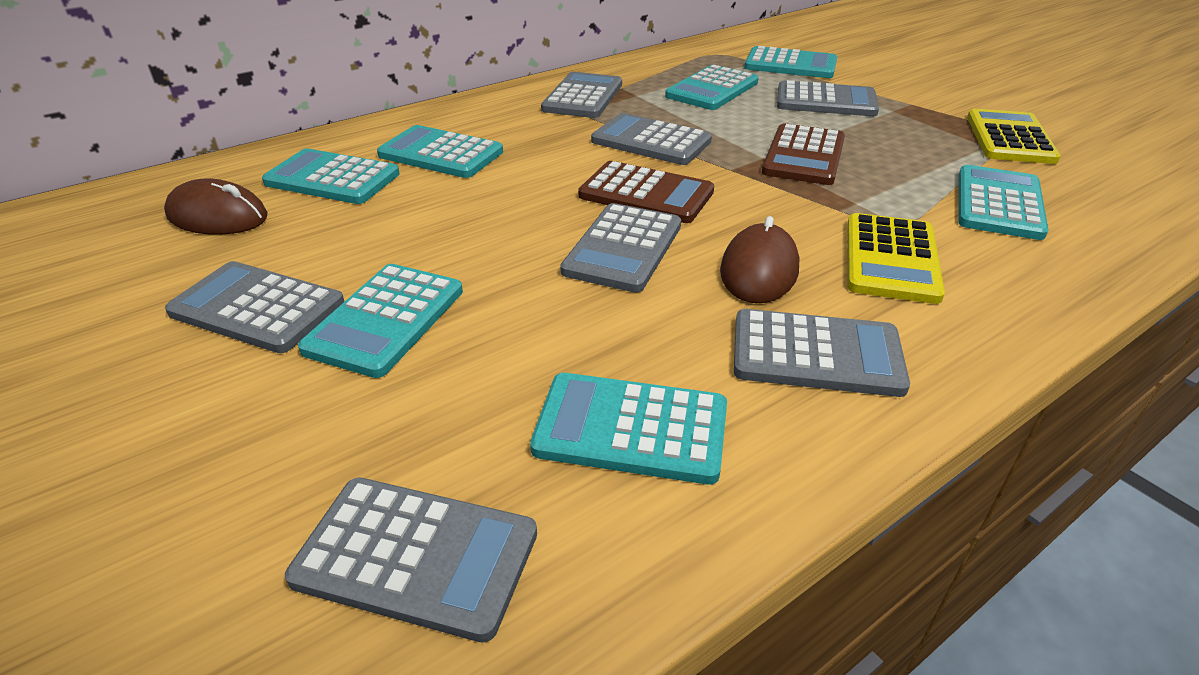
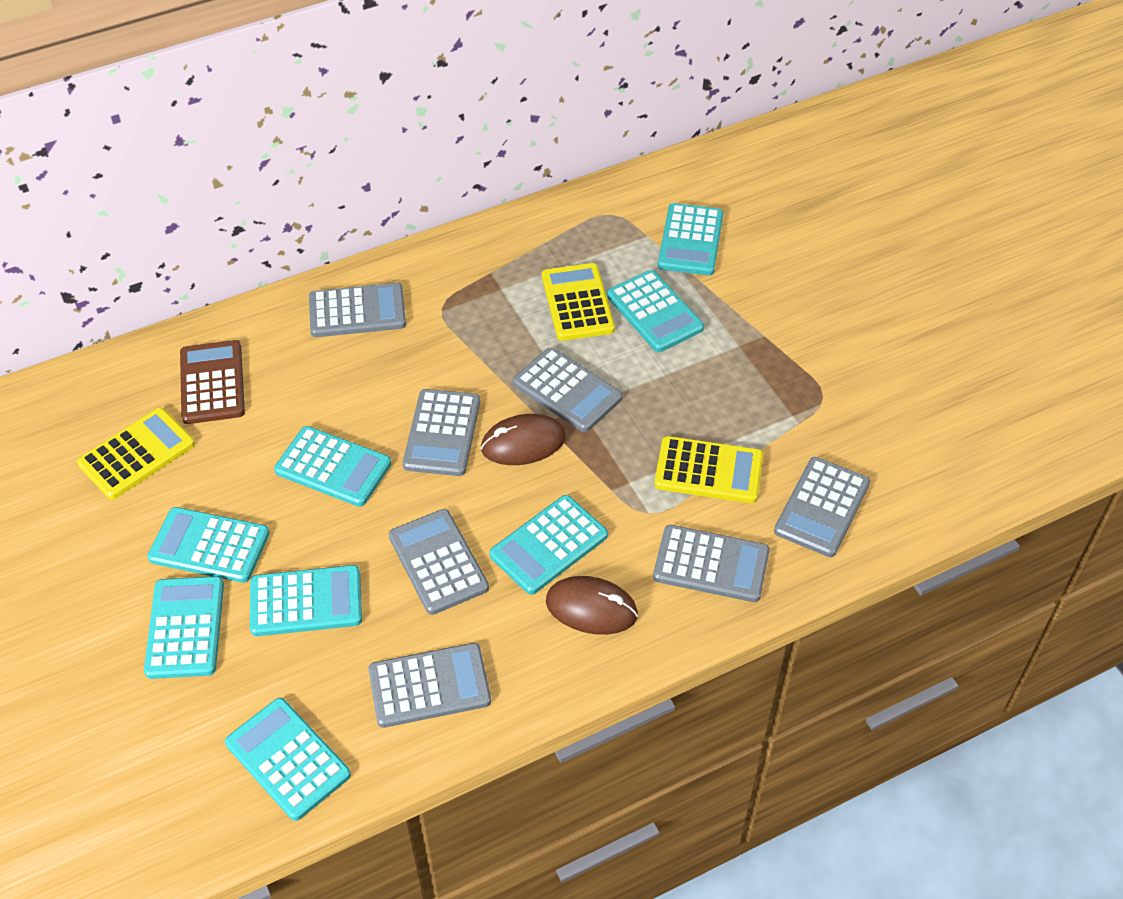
brown calculator: [578,161,714,223] [762,123,845,185] = 2 -> [180,340,245,424] = 1
turquoise calculator: [262,149,400,204] [298,264,463,378] [377,125,503,178] [530,373,727,484] [665,64,759,110] [744,46,837,78] [958,165,1048,240] = 7 -> [144,576,224,679] [147,507,270,583] [225,698,351,821] [250,565,362,636] [274,426,391,507] [489,495,608,595] [607,270,704,352] [658,203,723,276] = 8
yellow calculator: [847,213,945,304] [967,109,1061,164] = 2 -> [77,408,195,500] [542,263,615,341] [654,436,763,503] = 3

